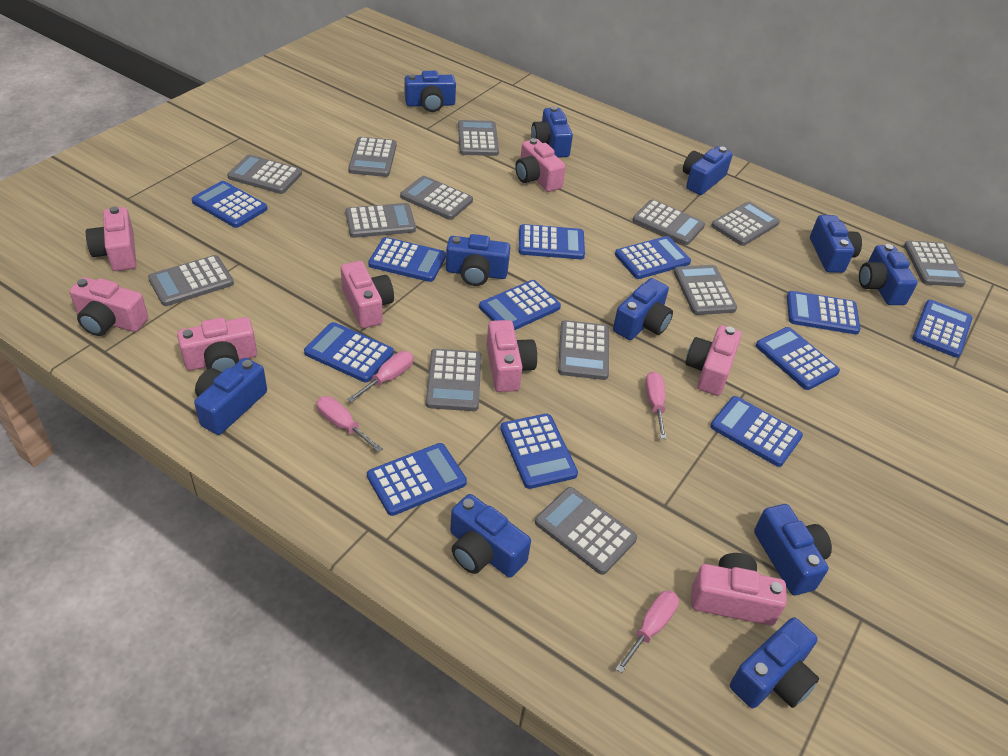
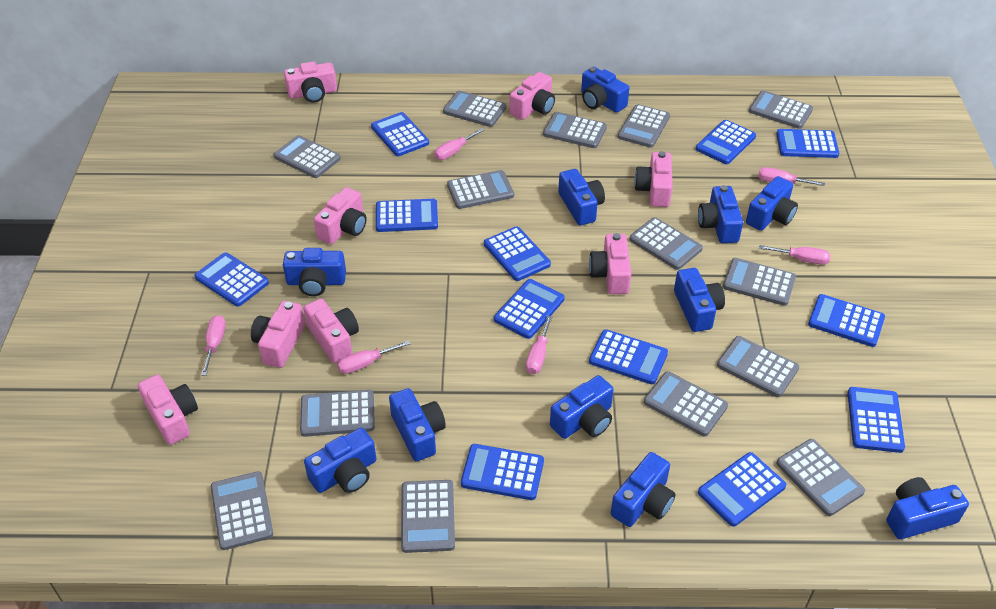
grey calculator: [148,255,234,306] [227,154,302,194] [345,203,416,238] [348,137,396,177] [400,176,473,220] [426,349,482,411] [458,120,499,156] [535,487,637,575] [558,320,609,380] [632,199,705,245] [674,265,737,315] [711,202,780,246] [904,241,966,287] = 13 -> [211,471,273,550] [274,135,341,178] [300,390,375,437] [401,480,455,553] [443,91,506,127] [447,170,514,209] [543,112,607,148] [618,104,670,148] [629,217,703,270] [644,371,728,436] [717,336,799,397] [723,258,796,306] [749,90,813,129] [776,439,865,516] = 14
pink screwdriver: [317,396,383,452] [347,351,413,403] [615,591,679,673] [645,371,667,439] = 4 -> [201,315,226,376] [337,340,410,374] [434,128,484,160] [526,316,552,374] [758,167,825,186] [759,245,831,265] = 6

